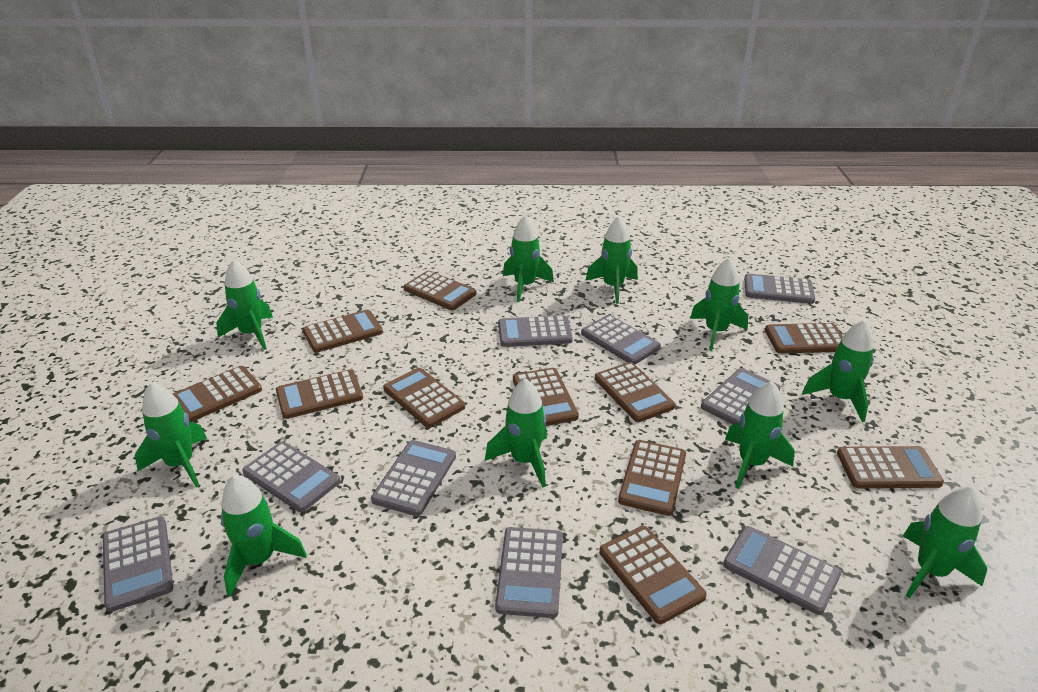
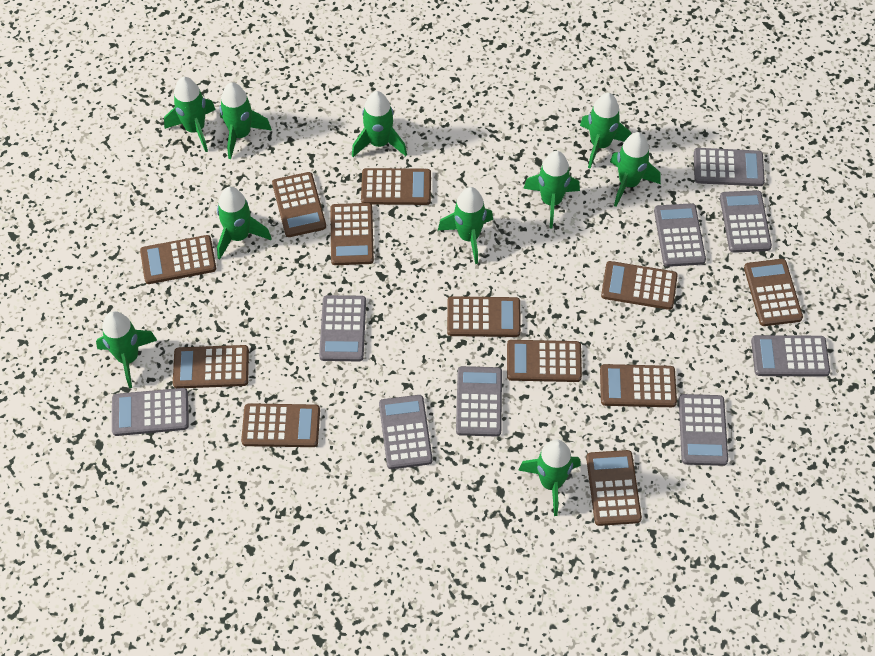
brown calculator: [172,366,262,422] [276,370,363,419] [303,310,383,353] [383,368,465,428] [404,271,477,310] [513,368,579,426] [595,362,675,422] [599,526,707,624] [618,440,686,516] [765,323,843,354] [837,446,944,488] = 11 -> [140,235,216,284] [173,345,249,388] [241,403,320,447] [272,172,326,237] [330,203,374,265] [361,168,431,205] [447,296,521,337] [507,340,582,382] [586,450,642,526] [600,364,677,407] [601,261,678,310] [744,259,803,326] = 12

